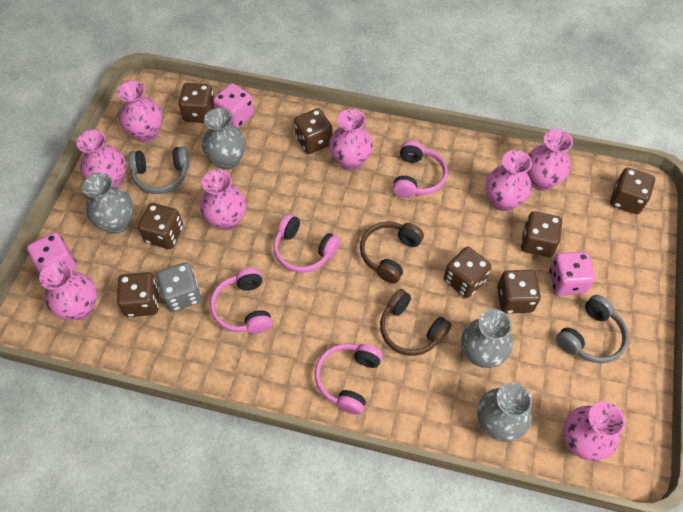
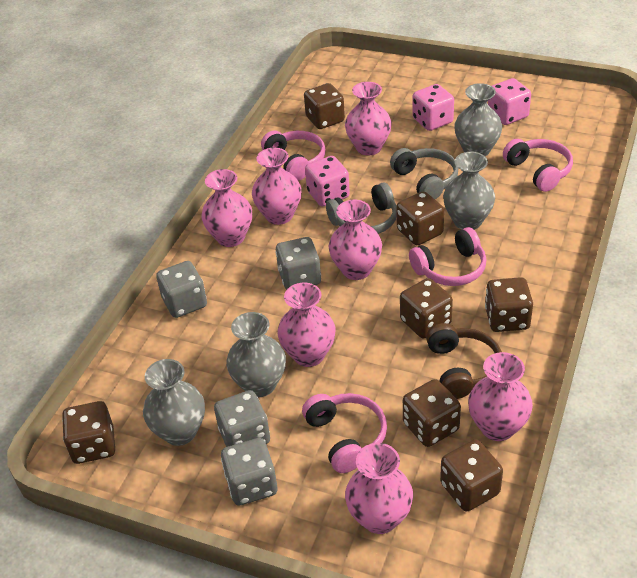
brown dice: [117,272,159,317] [138,203,183,249] [179,83,215,123] [294,108,333,154] [444,247,491,298] [497,270,541,313] [521,211,562,257] [610,168,655,214] = 8 -> [62,401,115,464] [304,83,345,129] [397,191,444,245] [400,278,453,339] [403,379,461,447] [440,439,503,511] [485,277,533,332] = 7
brown headphones: [360,222,424,283] [380,289,452,356] = 2 -> [426,323,502,399] = 1
grey dice: [157,262,201,311] = 1 -> [156,261,207,318] [214,390,270,447] [221,438,277,505] [276,237,321,290] = 4
pink vase: [39,261,97,320] [77,130,126,188] [117,81,163,142] [200,169,246,230] [329,109,373,170] [486,150,532,211] [526,129,573,191] [563,402,625,461] = 8 -> [201,169,252,247] [252,148,302,225] [277,283,336,367] [328,200,382,280] [345,82,392,155] [345,443,413,534] [468,352,533,441] = 7

